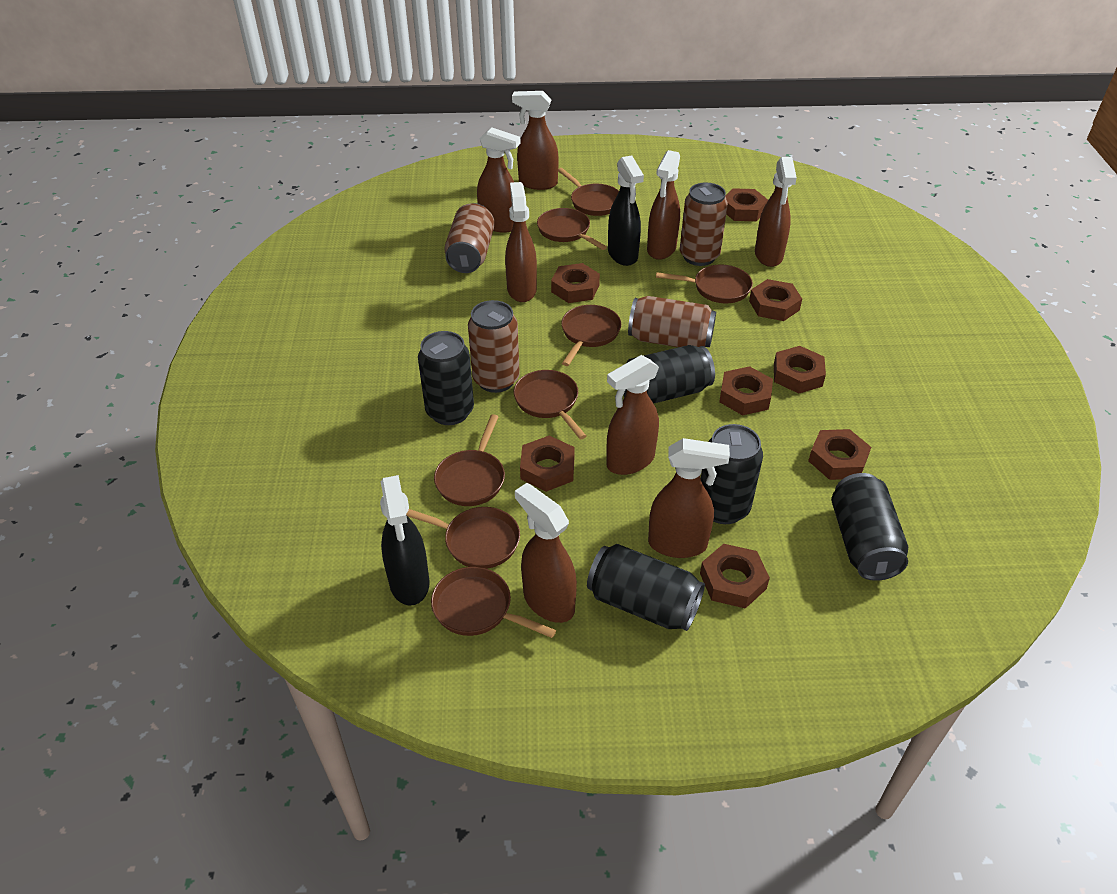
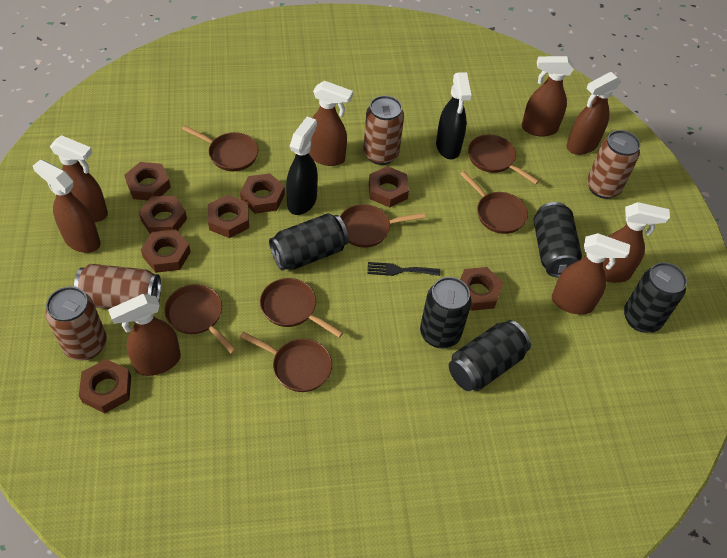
black fork: none = 0 -> [367,262,440,276] = 1
brown pan: [406,507,520,569] [431,567,556,638] [434,414,505,506] [514,370,586,439] [537,208,607,250] [558,168,619,216] [561,305,621,366] [656,265,753,303] = 8 -> [164,284,237,354] [182,125,258,171] [240,331,332,392] [260,278,343,338] [340,204,425,248] [460,171,528,234] [468,135,539,184] = 7

